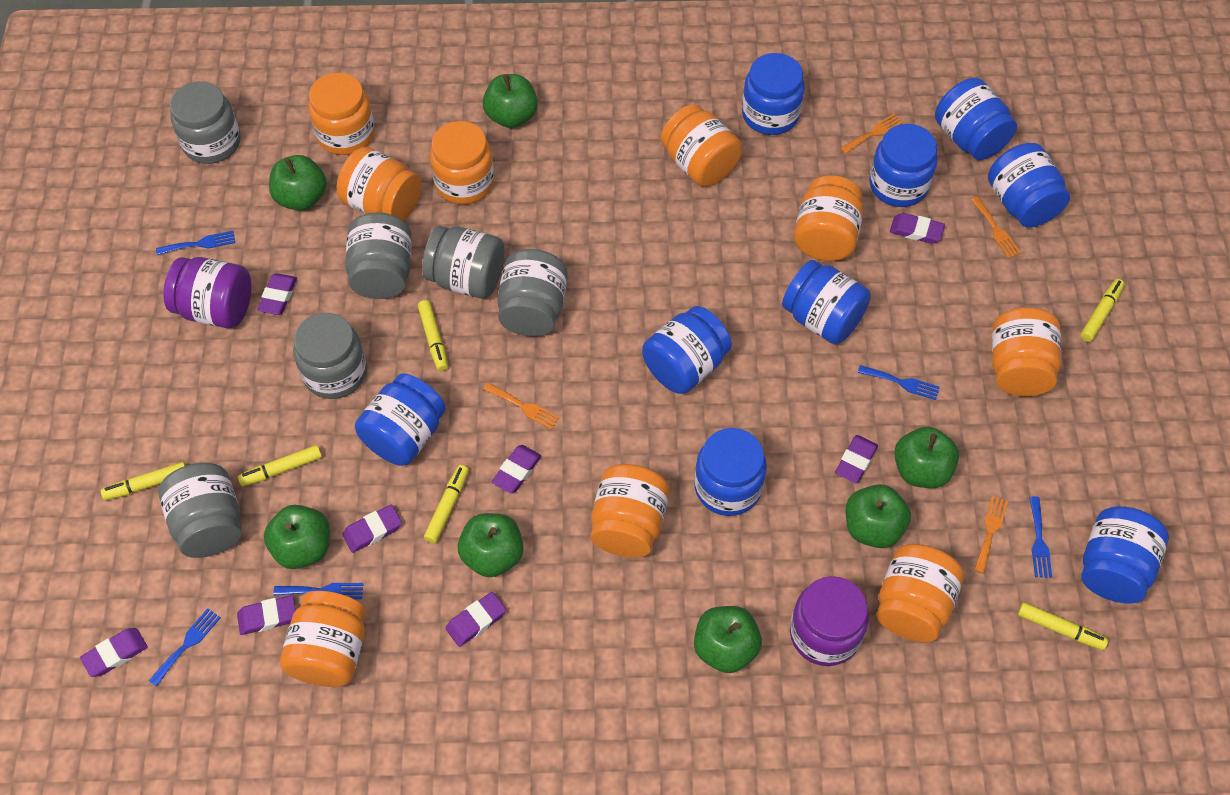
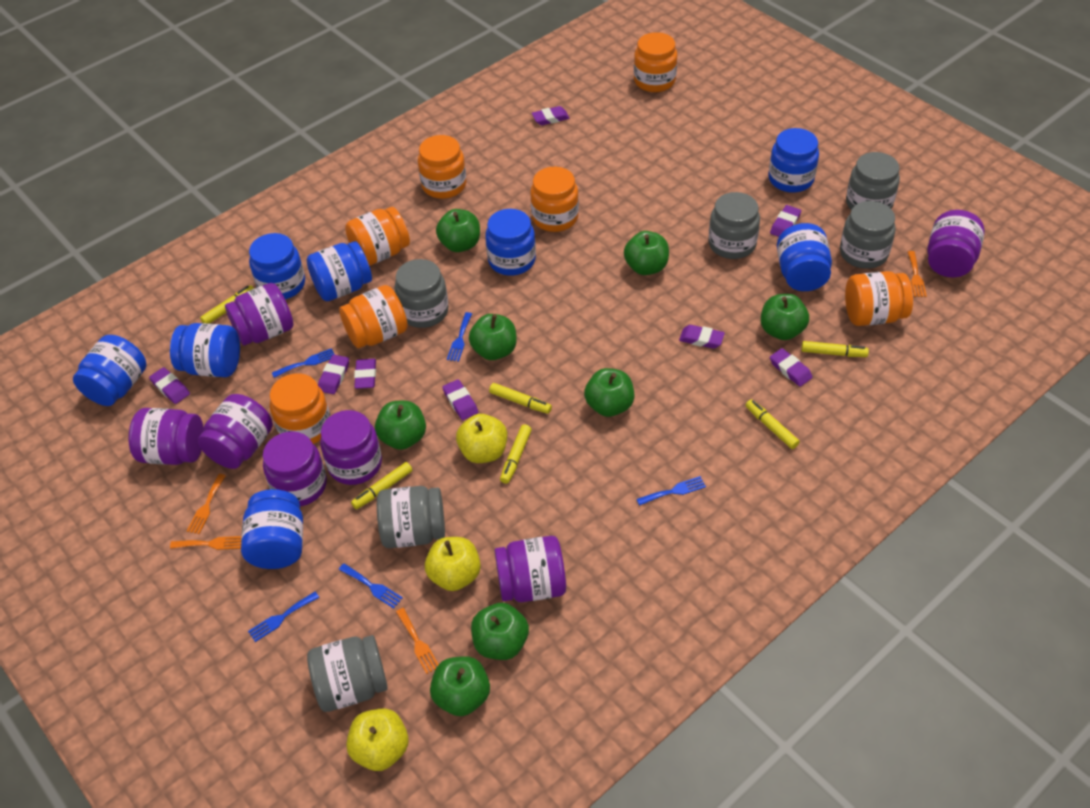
blue jar: [355,373,446,466] [642,306,732,394] [694,428,767,516] [742,53,805,135] [782,260,871,344] [869,124,938,207] [935,78,1017,160] [988,143,1070,228] [1081,506,1169,604] = 9 -> [73,335,147,406] [170,323,240,377] [241,489,303,569] [249,233,305,299] [307,241,372,301] [485,209,536,276] [768,128,819,193] [777,223,832,291] = 8
green apple: [264,505,330,569] [269,155,327,211] [458,513,523,577] [483,74,538,128] [694,606,762,673] [846,484,911,548] [894,427,959,488] = 7 -> [375,400,426,450] [430,656,490,716] [436,209,480,252] [469,314,517,360] [471,603,529,660] [584,368,634,417] [624,231,669,275] [761,294,809,340] = 8
orange jar: [280,591,366,687] [309,73,375,155] [337,147,421,221] [430,121,494,204] [591,464,670,558] [661,104,742,187] [794,175,863,261] [876,544,964,642] [992,307,1061,396] = 9 -> [270,373,330,444] [339,285,408,348] [345,207,410,266] [418,135,466,199] [530,167,579,232] [634,32,677,92] [845,271,913,326] = 7
purple jar: [163,257,251,329] [790,576,869,666] = 2 -> [128,408,203,465] [198,394,273,469] [225,283,294,346] [263,431,327,506] [320,410,382,485] [495,536,566,602] [928,210,985,277] = 7
yellow apple: none = 0 -> [346,709,409,771] [425,537,481,591] [456,414,507,463] = 3

